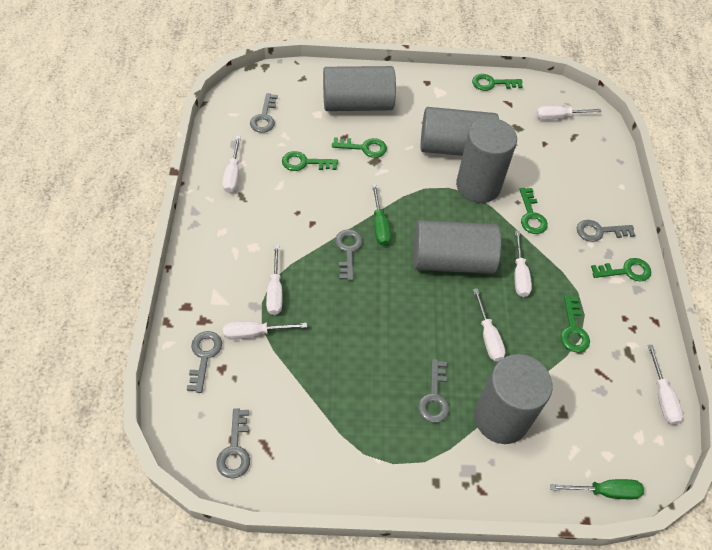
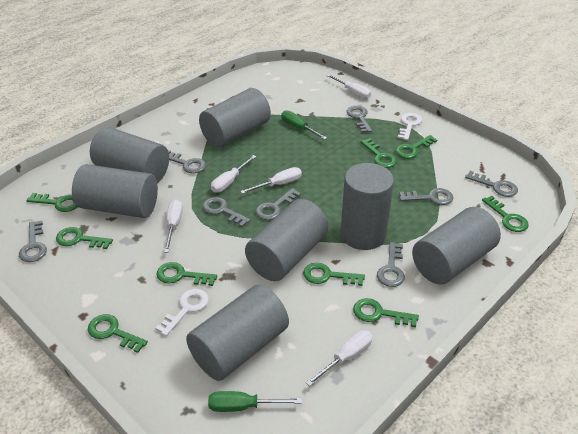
green key: [282,151,338,171] [332,137,387,158] [472,74,523,91] [519,188,548,234] [560,296,590,353] [591,258,651,281] = 6 -> [27,193,77,212] [56,227,113,249] [88,314,148,353] [157,262,217,286] [303,263,365,286] [353,298,419,327] [361,138,397,168] [396,135,437,159] [482,196,529,232] = 9
grey cylinder: [323,66,396,111] [413,220,501,274] [421,107,499,156] [456,118,517,203] [474,354,553,444] = 5 -> [72,164,158,218] [90,127,169,183] [186,285,289,381] [199,88,271,147] [245,199,328,281] [340,163,394,250] [412,207,501,285] = 7
grey key: [187,331,222,393] [216,408,250,479] [250,93,278,133] [335,229,363,281] [418,359,449,423] [577,220,635,242] = 6 -> [19,221,47,262] [168,150,206,174] [202,197,251,227] [256,188,301,220] [347,106,372,133] [377,242,405,287] [399,188,453,205] [465,171,518,197] = 8
white key: none = 0 -> [155,289,209,336] [398,113,422,140] = 2
white screwdriver: [222,136,241,193] [223,321,307,340] [266,246,283,315] [473,289,505,361] [514,231,532,297] [536,106,602,120] [648,345,683,425] = 7 -> [164,200,183,252] [211,155,256,193] [240,167,302,194] [306,330,373,386] [326,74,371,99] = 5

